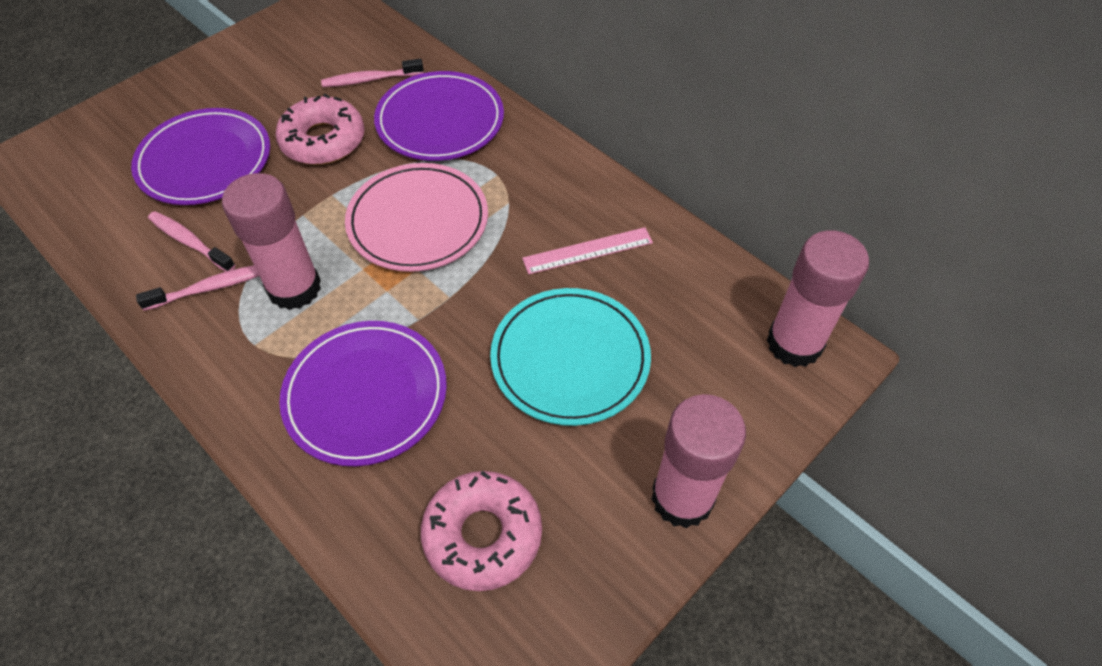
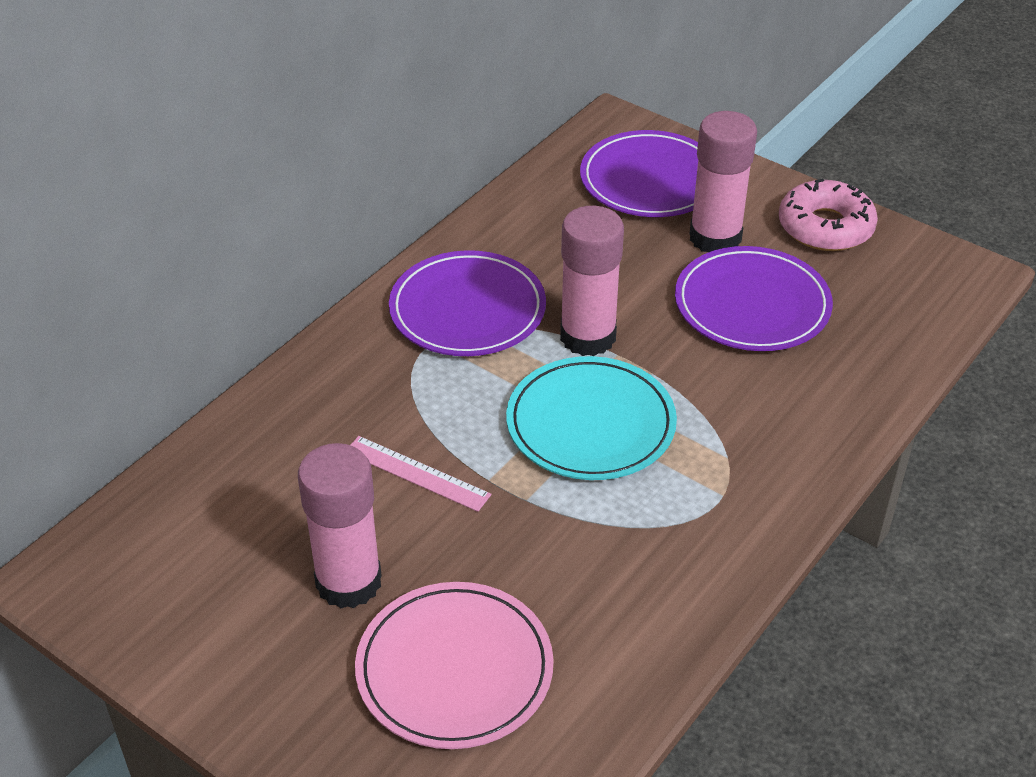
pink donut: [275,94,365,165] [421,471,542,591] = 2 -> [779,179,878,251] = 1
pink toothbrush: [136,265,259,311] [148,211,236,271] [321,59,424,87] = 3 -> none = 0

